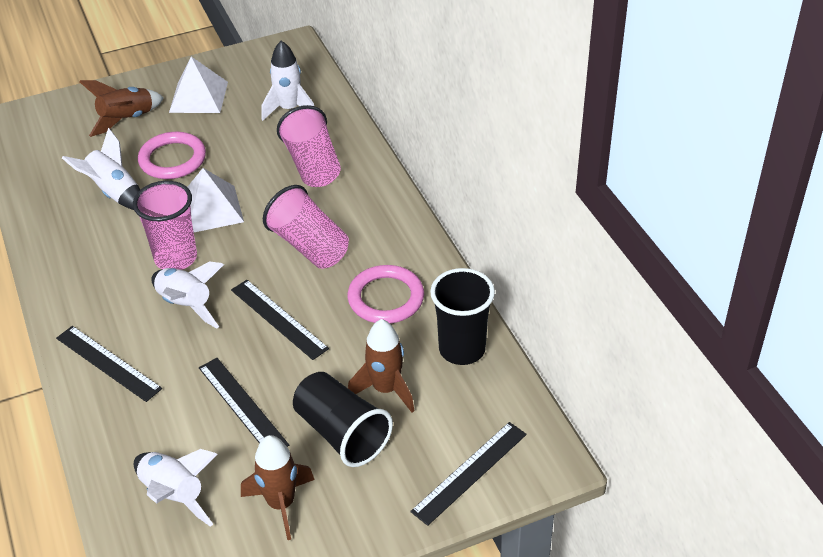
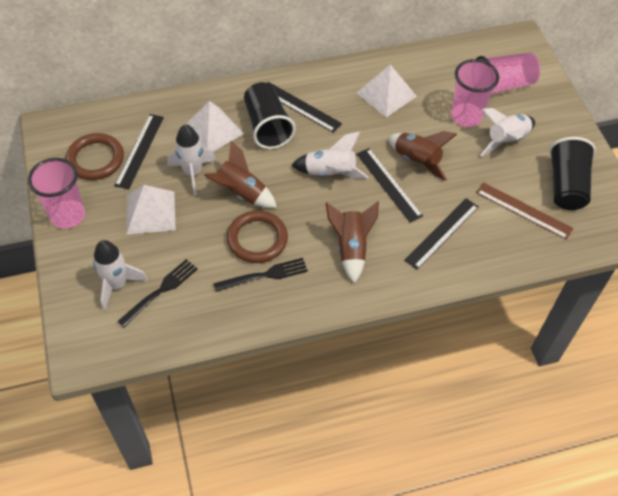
black fork: none = 0 -> [117,259,198,328] [214,258,308,292] = 2
brown ring: none = 0 -> [66,133,124,180] [227,210,288,263] = 2
brown ruler: none = 0 -> [476,182,573,240] = 1
pink ring: [138,132,206,179] [347,265,424,324] = 2 -> none = 0
white pyramid: [169,57,228,113] [187,168,244,232] = 2 -> [126,185,176,234] [186,101,244,151] [356,65,417,117] = 3

